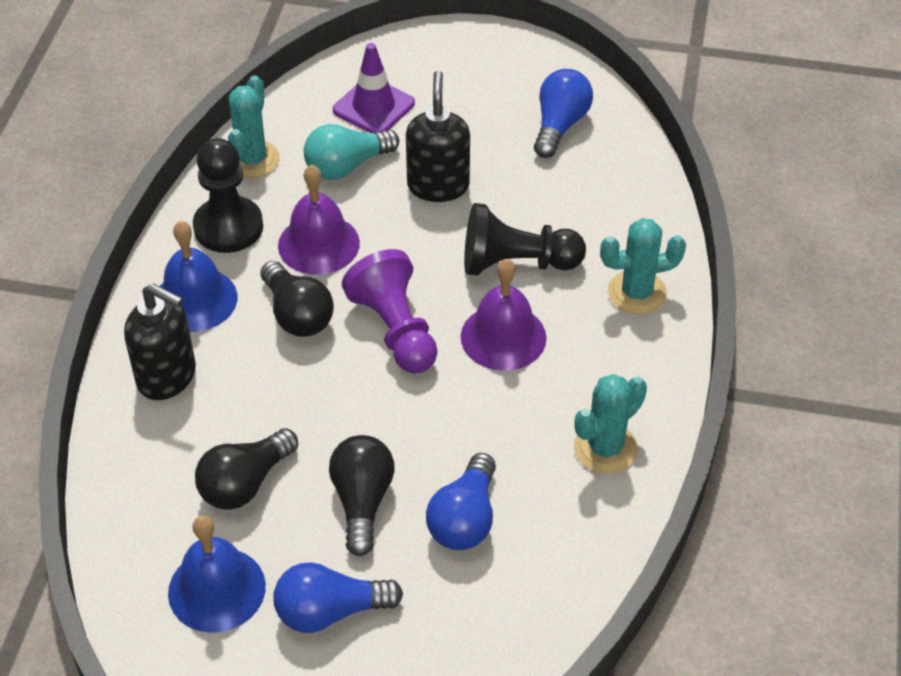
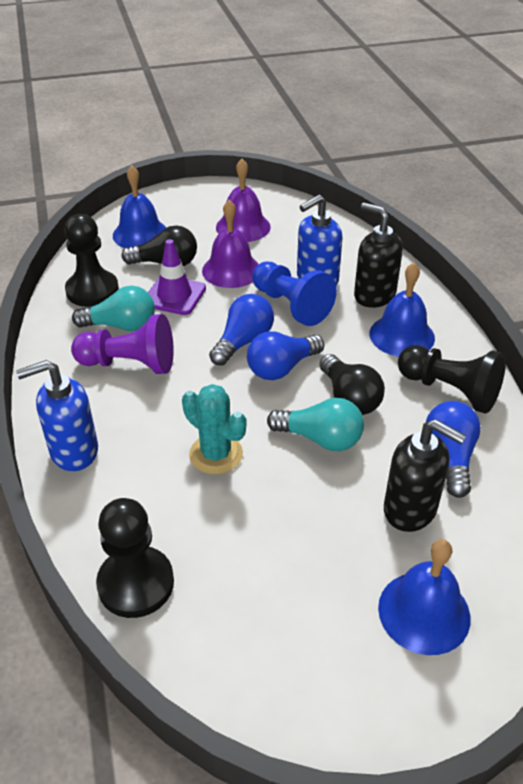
black light bulb: [195,428,298,510] [260,261,334,337] [329,435,395,556] = 3 -> [122,226,197,266] [319,354,385,415] = 2
black pawn: [193,138,263,253] [464,203,586,276] = 2 -> [65,214,119,307] [96,498,174,618] [398,345,506,414] = 3
blue bell: [159,221,237,332] [168,516,266,633] = 2 -> [113,165,166,248] [369,263,435,357] [378,539,470,655] = 3
blue pawn: none = 0 -> [252,261,337,326] = 1
blue soap dispenser: none = 0 -> [16,360,98,471] [297,195,343,286] = 2
turquoise cactus: [228,75,280,178] [574,374,647,474] [600,218,686,314] = 3 -> [182,384,246,474] = 1
turquoise light bulb: [304,124,399,180] = 1 -> [72,285,155,332] [267,398,364,451] = 2

